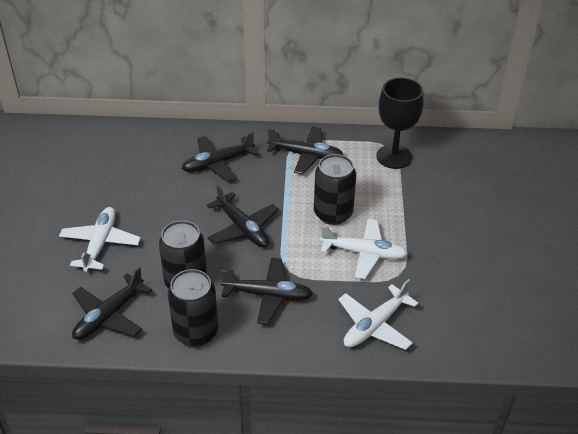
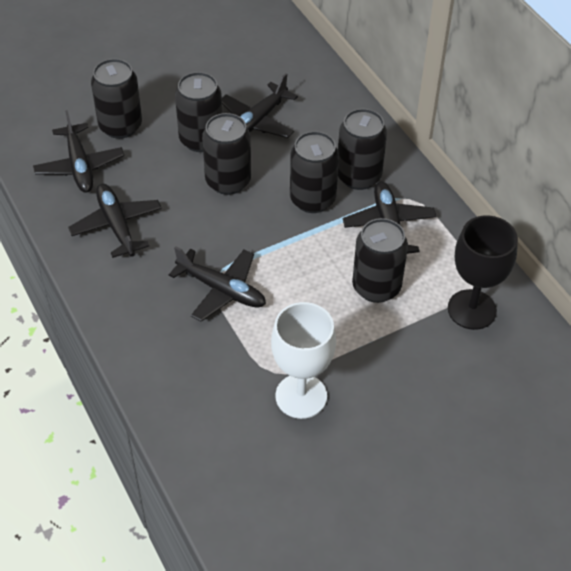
black can: [159,220,207,289] [168,269,218,347] [314,154,356,225] = 3 -> [91,59,142,139] [175,72,222,152] [202,113,251,195] [290,131,339,213] [338,109,387,190] [352,218,408,303] = 6
white goblet: none = 0 -> [271,302,336,419] = 1
white plane: [59,207,141,272] [320,219,408,279] [338,279,419,350] = 3 -> none = 0

